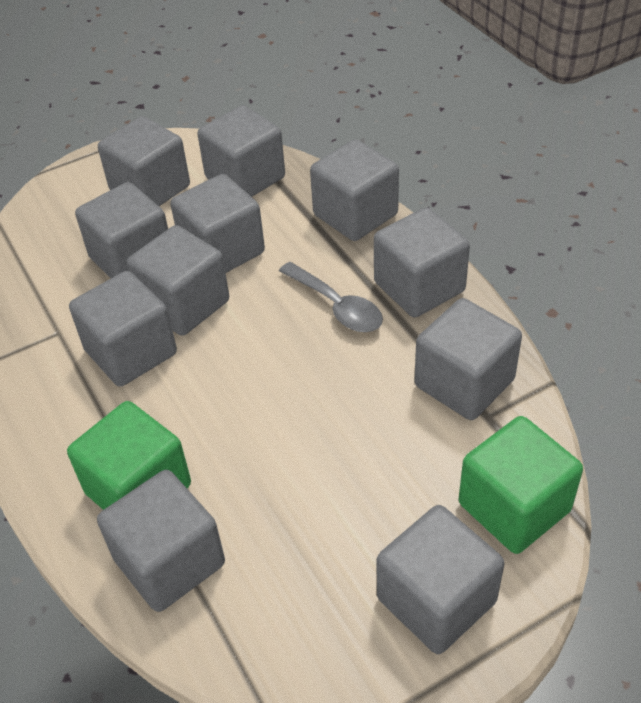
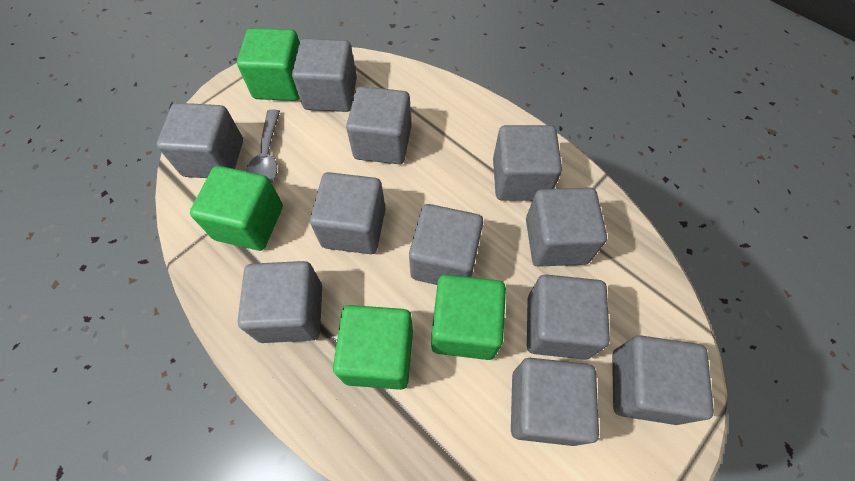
green cube: [67,401,191,510] [459,416,583,554] = 2 -> [190,166,283,251] [237,28,300,101] [333,305,413,390] [431,274,506,360] = 4

